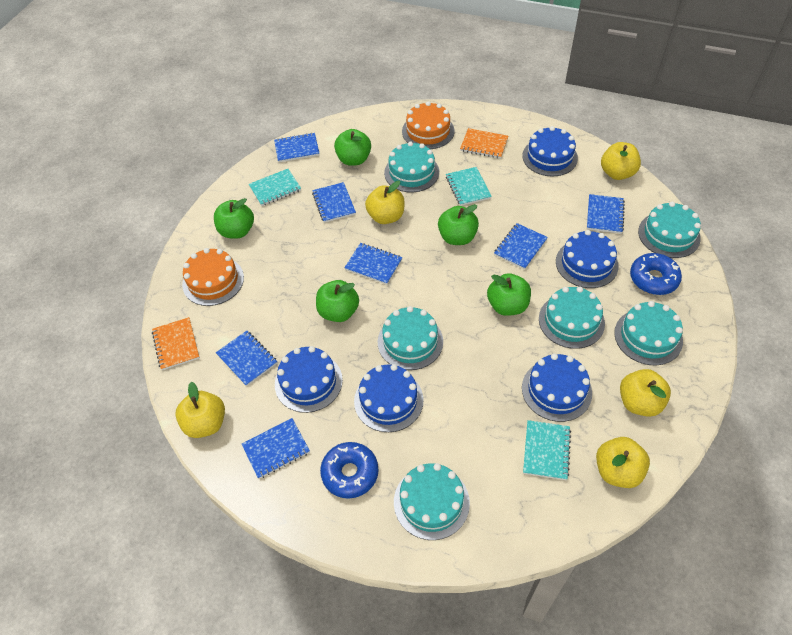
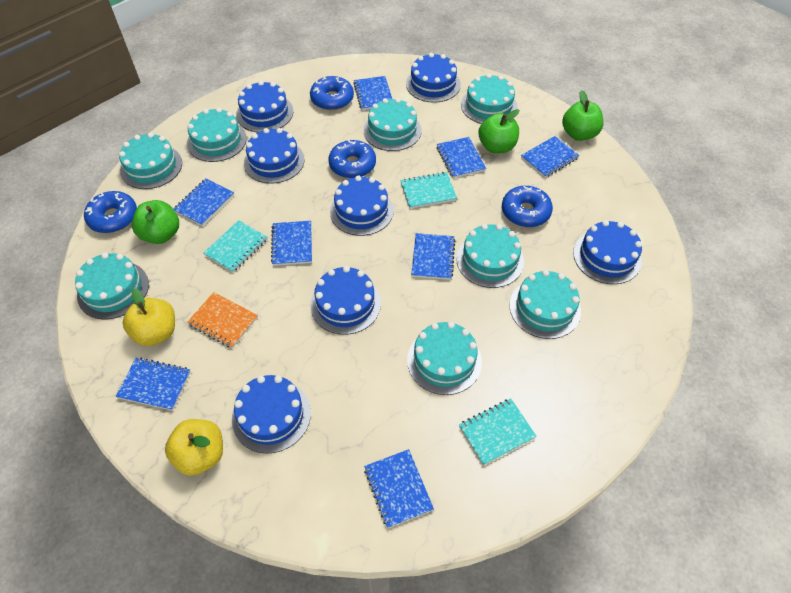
blue cake: [275,346,343,413] [354,364,424,432] [522,126,578,176] [522,353,592,422] [556,230,618,288] = 5 -> [232,375,311,454] [236,81,293,133] [244,128,304,184] [310,266,381,335] [330,175,394,236] [406,53,461,103] [573,220,642,284] = 7
blue donut: [320,442,379,499] [630,253,682,295] = 2 -> [84,191,137,233] [310,76,354,110] [329,140,376,178] [502,186,553,227] = 4
blue notebook: [216,331,277,386] [242,418,310,479] [274,133,319,162] [312,182,356,223] [344,243,403,285] [494,223,548,270] [587,194,625,234] = 7 -> [116,357,191,411] [174,179,234,226] [271,221,312,266] [353,76,392,110] [364,449,434,528] [411,233,455,280] [437,137,486,178] [521,136,580,178] = 8
green apple: [214,198,254,239] [316,280,359,322] [334,129,371,166] [438,204,479,245] [487,273,531,316] = 5 -> [132,200,179,244] [479,109,519,153] [562,90,604,141] = 3
orange cake: [182,248,244,306] [402,101,455,149] = 2 -> none = 0
orange notebook: [152,317,200,370] [460,128,508,159] = 2 -> [187,292,258,348] = 1
turquoise cake: [378,306,443,370] [384,142,439,192] [394,463,470,540] [539,286,605,349] [614,301,683,365] [638,202,701,258] = 6 -> [75,252,149,319] [119,133,182,189] [187,108,247,162] [364,98,421,151] [407,322,482,395] [456,224,524,288] [461,74,518,124] [509,270,581,339] = 8
yellow apple: [175,382,225,438] [365,181,405,224] [596,437,650,488] [601,142,641,180] [620,369,671,417] = 5 -> [123,288,175,346] [165,419,223,476] = 2

